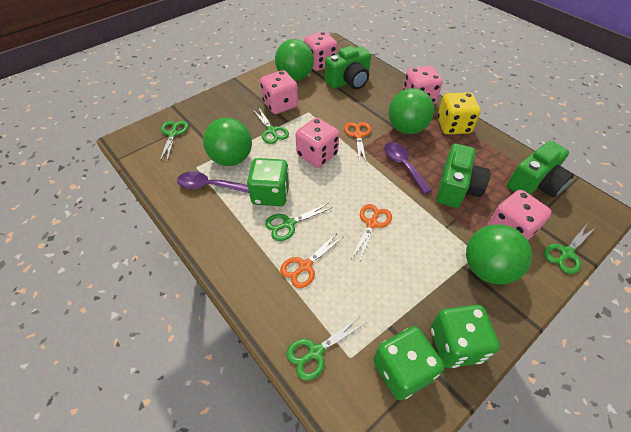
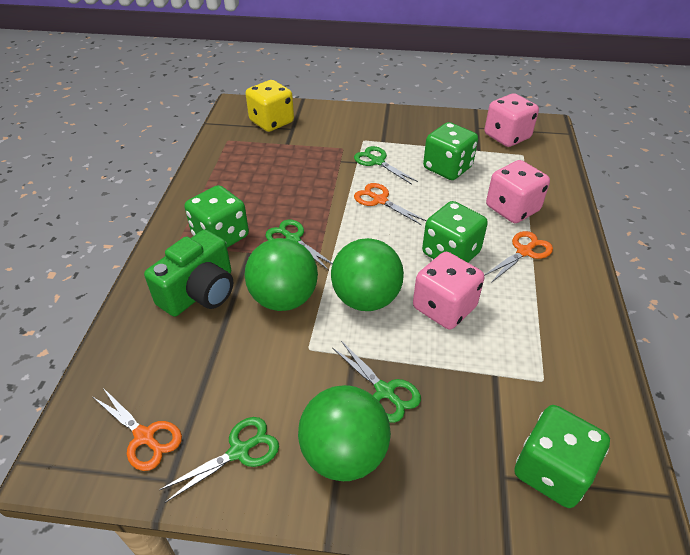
green ball: [203,117,252,166] [275,39,314,81] [388,88,434,134] [466,224,532,284] = 4 -> [245,238,318,311] [298,385,391,481] [331,238,404,311] = 3
green camera: [325,46,371,89] [436,144,491,208] [507,141,574,198] = 3 -> [144,230,233,317] = 1
green dice: [247,158,290,206] [373,326,444,400] [431,305,500,368] = 3 -> [184,185,249,248] [422,201,488,262] [423,122,478,180] [514,405,610,508] = 4
green scissors: [159,121,188,162] [253,107,289,144] [265,203,333,241] [286,316,366,381] [544,224,596,274] = 5 -> [159,417,279,503] [265,220,333,270] [332,341,421,423] [354,146,418,185] = 4
pink dice: [260,70,298,114] [295,118,339,168] [304,32,337,71] [403,66,443,104] [487,190,551,240] = 5 -> [413,252,484,329] [484,93,539,147] [486,160,550,223] = 3
purple spoon: [177,171,249,193] [384,142,432,194] = 2 -> none = 0

